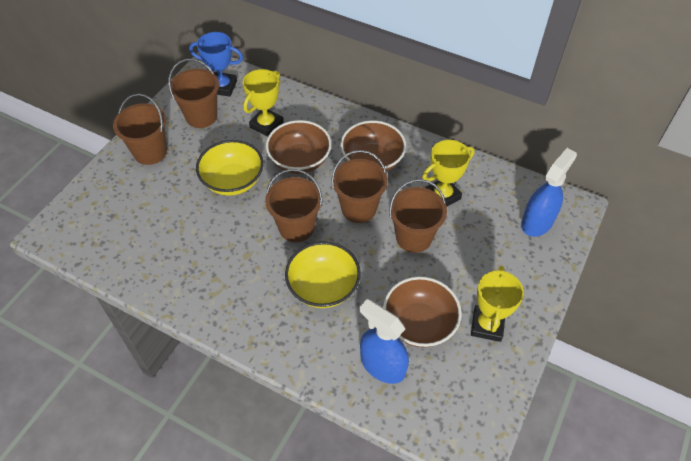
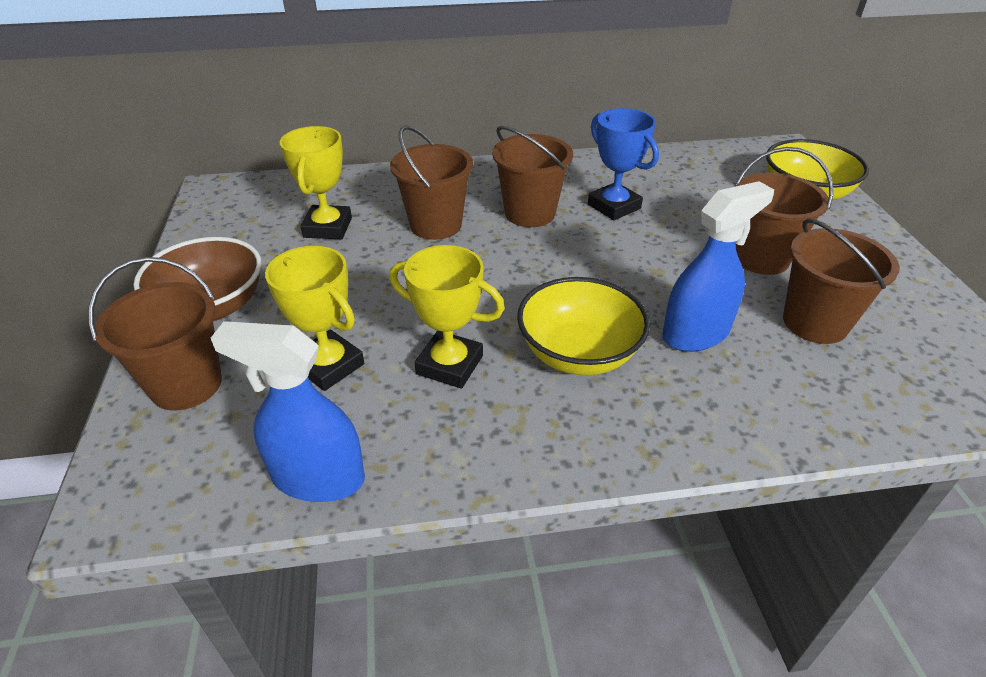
brown bowl: [266,120,332,174] [340,121,406,172] [383,277,462,348] = 3 -> [133,237,262,321] = 1

